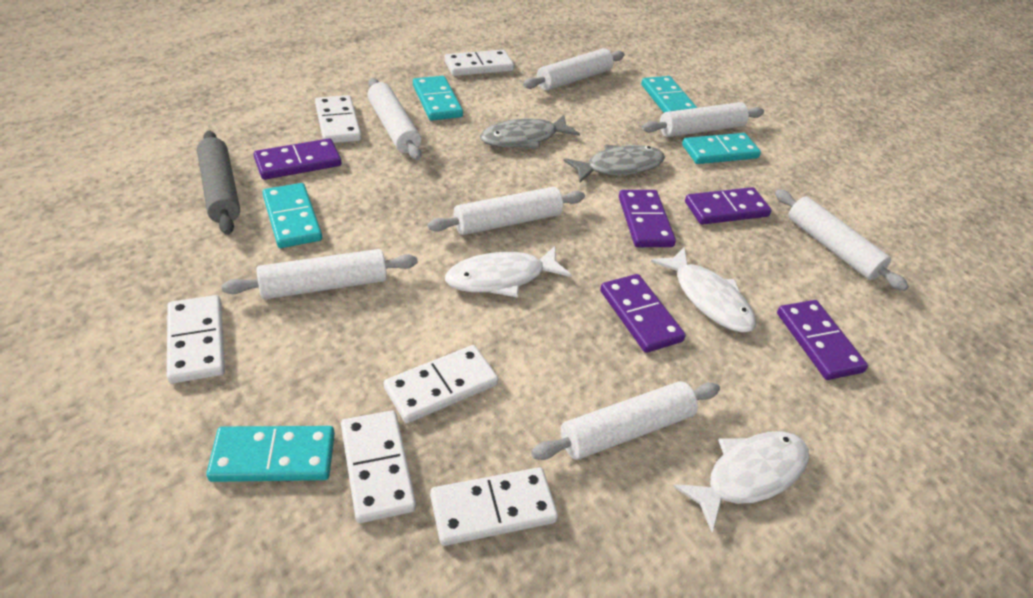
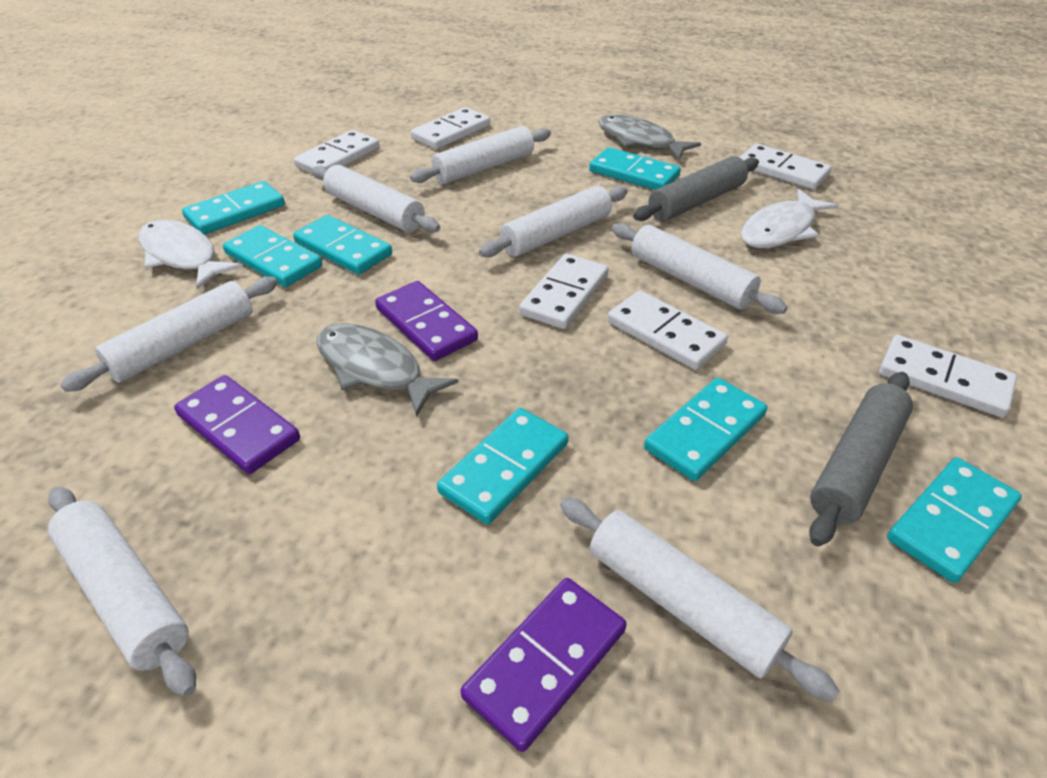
grey rolling pin: [197,130,240,235] = 1 -> [633,156,759,221] [809,372,913,546] = 2
purple domino: [254,138,341,180] [600,274,686,353] [619,190,676,247] [685,187,771,225] [777,300,868,380] = 5 -> [174,375,300,474] [375,281,478,361] [461,578,627,752] = 3
turquoise domino: [206,426,335,482] [262,183,322,248] [413,76,463,121] [641,76,697,113] [682,133,761,164] = 5 -> [182,181,285,235] [223,225,322,287] [293,215,392,275] [437,408,568,524] [589,147,681,190] [644,378,767,481] [887,458,1022,583] = 7
white fish: [445,246,572,298] [651,247,756,333] [673,431,809,533] = 3 -> [139,220,243,289] [741,189,838,248] = 2

